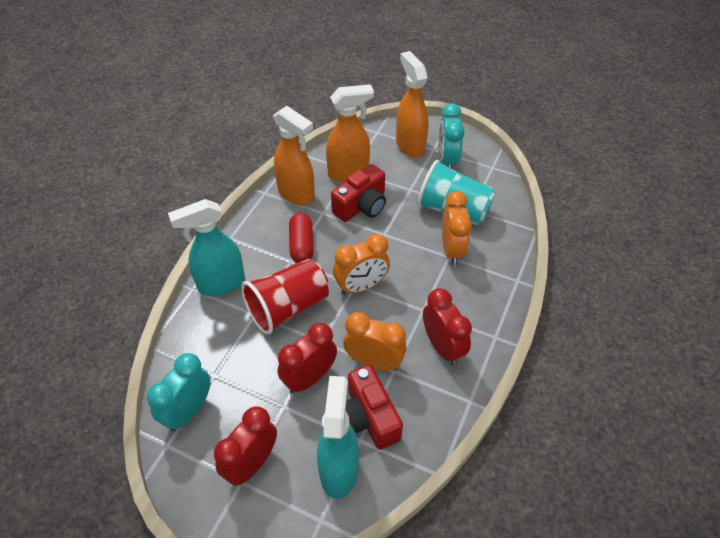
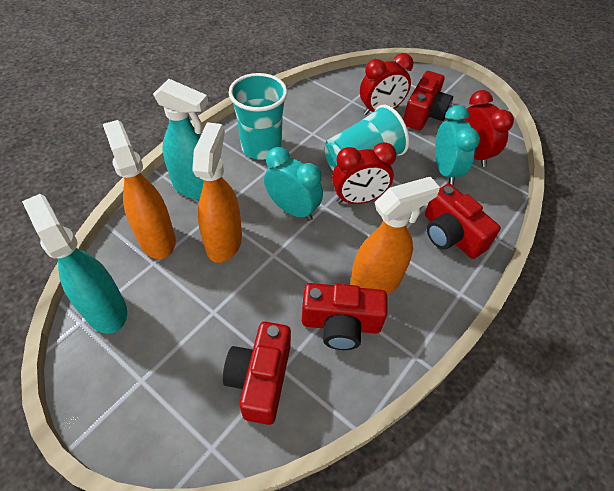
orange clock: [333,234,390,295] [343,312,407,371] [442,191,472,265] = 3 -> none = 0
red camera: [331,164,386,222] [346,365,403,450] = 2 -> [223,322,291,425] [302,283,388,350] [403,71,453,130] [425,184,501,259] = 4
red capsule: [289,213,314,263] = 1 -> none = 0
red cup: [241,259,329,335] = 1 -> none = 0
turquoise cup: [417,160,495,225] = 1 -> [229,73,288,160] [325,105,409,171] = 2

